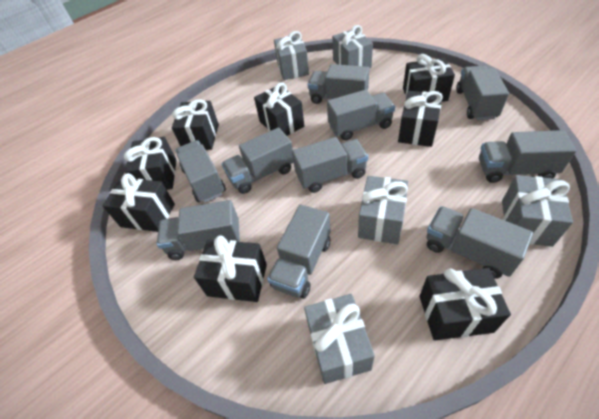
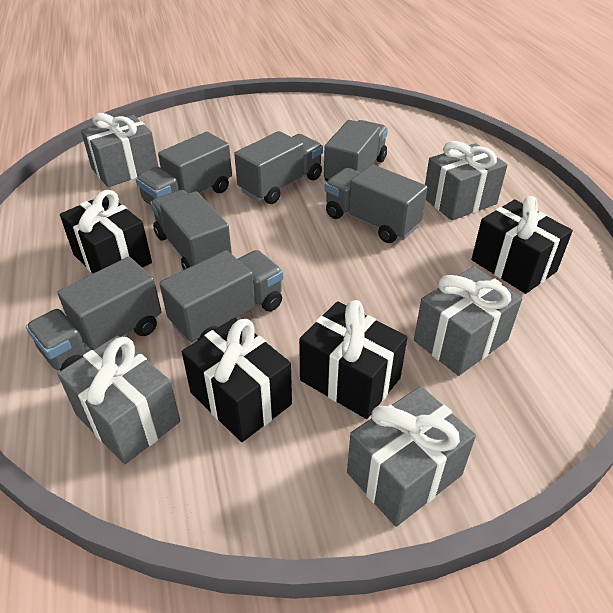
black gift: [102,173,175,232] [124,137,177,190] [172,99,219,150] [194,235,267,302] [254,82,304,136] [398,91,443,147] [403,54,455,102] [420,268,511,341] = 8 -> [60,190,152,273] [182,318,292,442] [299,300,408,419] [472,196,573,294] = 4
grey truck: [157,200,240,260] [175,140,226,203] [221,127,293,194] [267,205,330,299] [292,137,368,193] [308,64,370,104] [327,90,395,140] [426,206,533,279] [456,65,509,120] [479,130,576,183] = 10 -> [26,257,162,371] [136,132,232,205] [150,190,232,270] [160,250,283,343] [234,131,323,204] [324,120,388,182] [325,164,428,243] = 7

